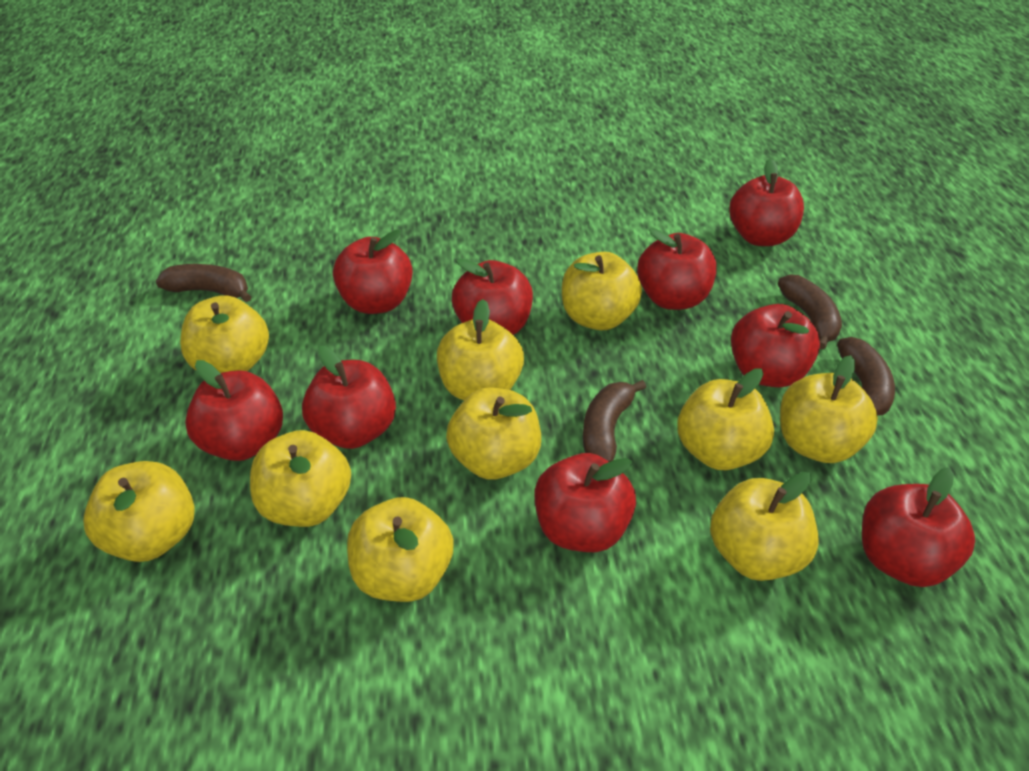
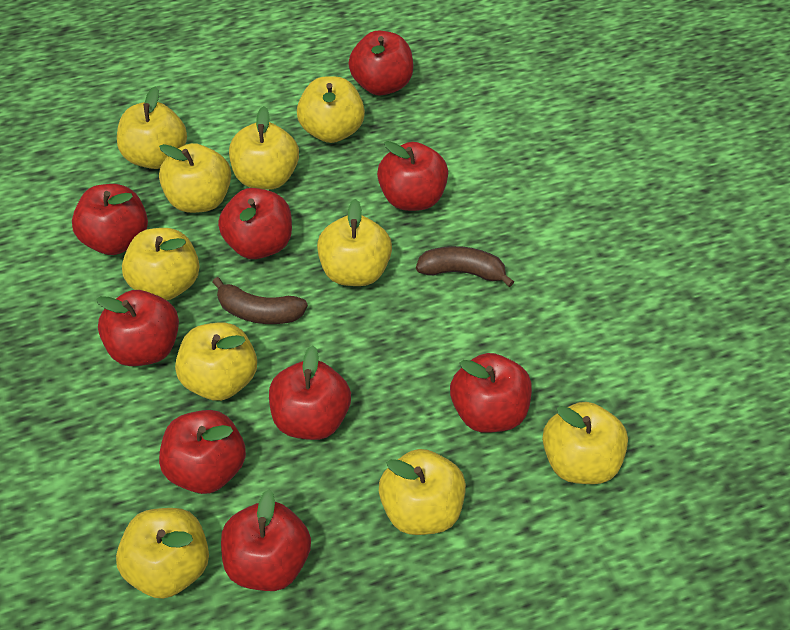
brown banana: [156,264,251,302] [583,380,646,462] [778,274,842,350] [837,337,895,416] = 4 -> [213,277,308,324] [416,246,514,287] = 2

